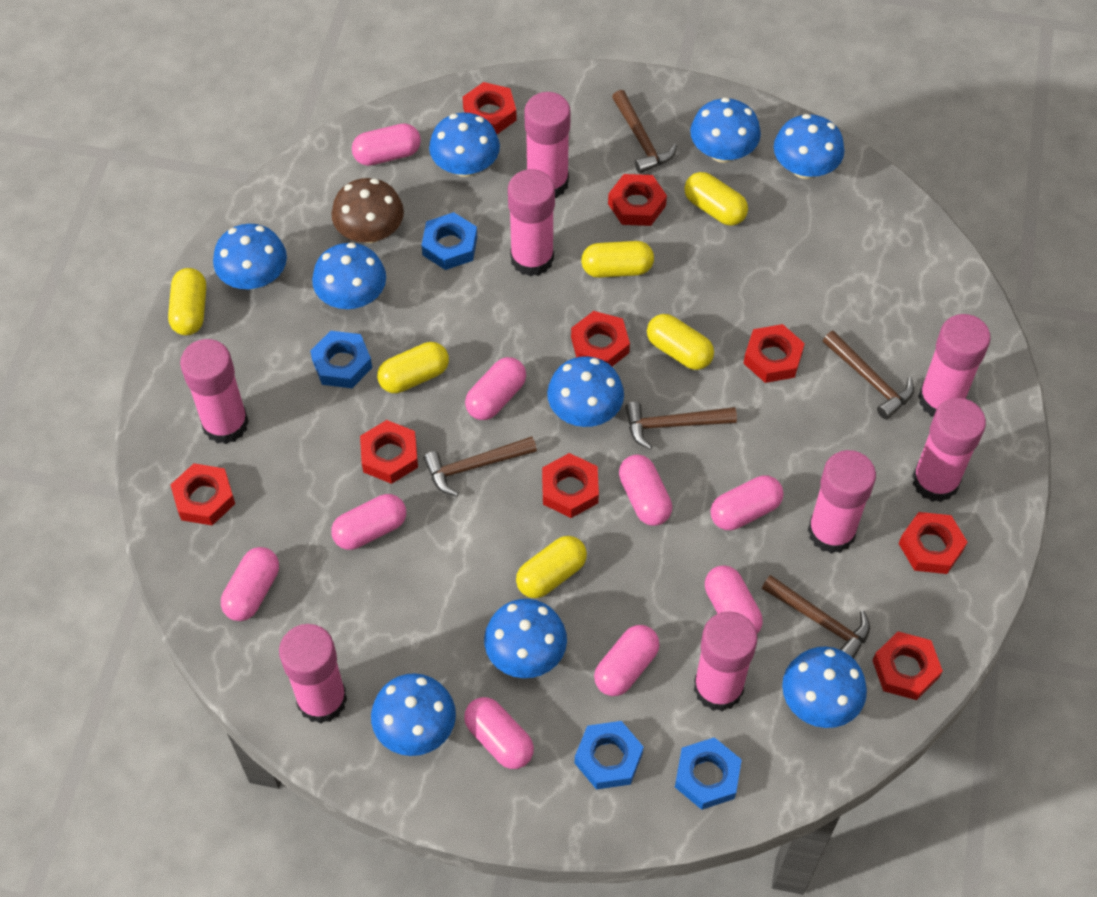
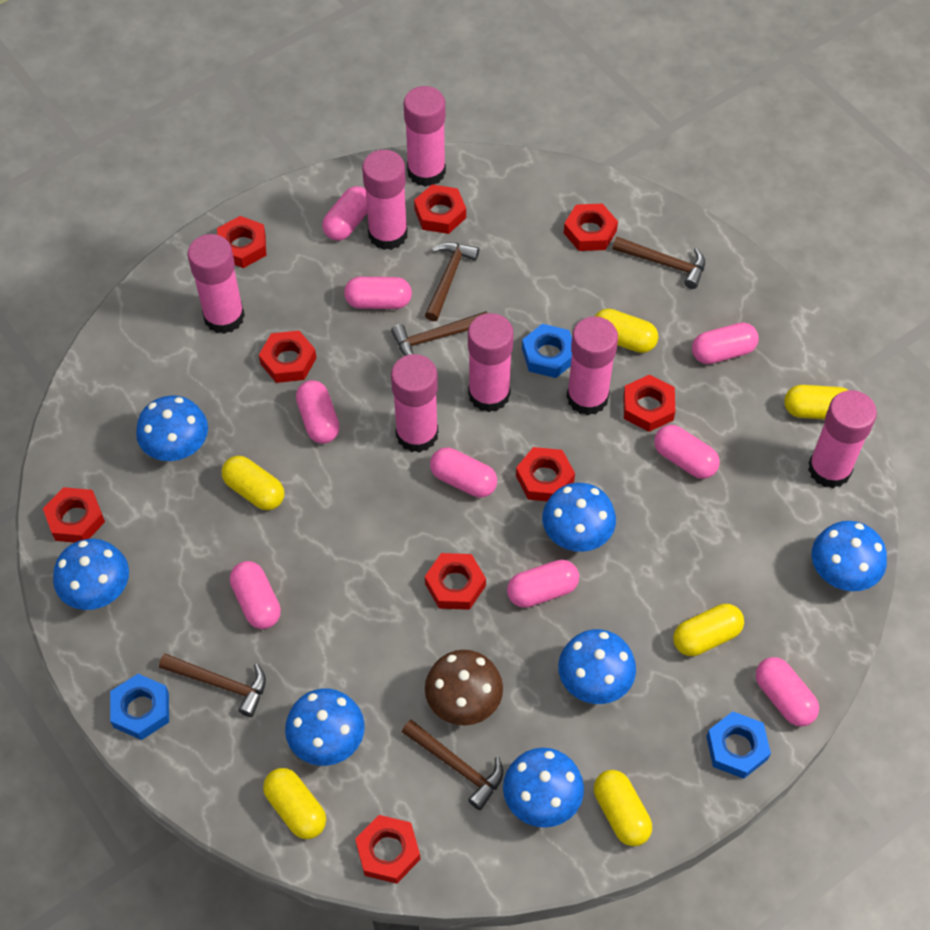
blue mushroom: [213,224,287,289] [312,243,386,309] [371,673,456,756] [429,112,500,177] [484,599,567,678] [547,356,624,427] [690,98,761,163] [774,114,844,179] [782,647,867,728] = 9 -> [53,539,129,610] [136,395,208,461] [285,689,365,766] [503,748,584,828] [542,483,616,552] [558,629,636,704] [812,521,887,591] = 7
blue nut: [310,331,372,388] [421,212,477,270] [575,721,644,789] [675,737,742,810] = 4 -> [110,674,169,740] [522,324,572,378] [706,711,771,779] = 3
pink glue stick: [180,339,249,444] [279,624,347,724] [508,169,555,277] [524,92,571,198] [694,611,758,711] [808,450,876,554] [912,398,986,502] [918,314,991,417] = 8 -> [187,234,245,334] [362,150,408,250] [391,354,438,453] [404,86,446,187] [468,313,514,412] [567,316,618,415] [808,390,877,488] = 7

